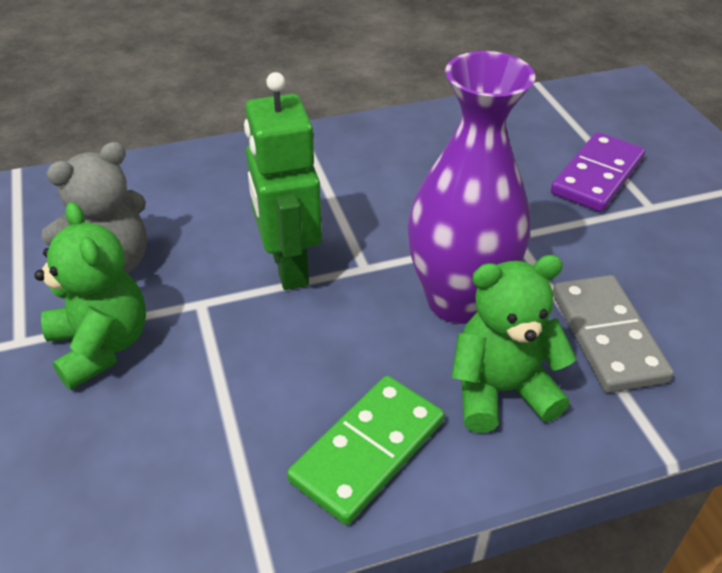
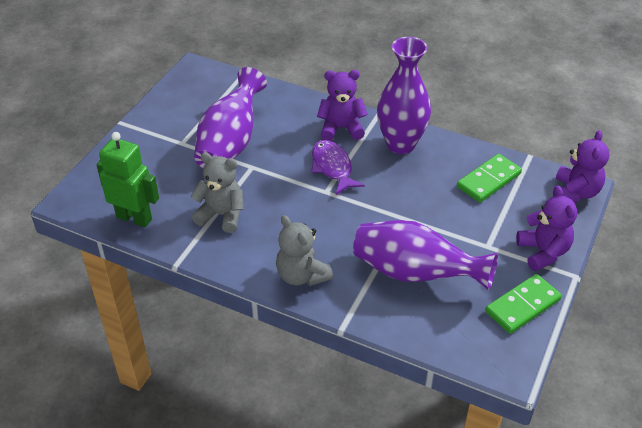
green domino: [287,376,444,525] = 1 -> [457,154,522,203] [485,274,562,334] = 2
green teddy bear: [34,202,146,390] [451,255,577,433] = 2 -> none = 0
grey domino: [553,275,674,393] = 1 -> none = 0
grey teddy bear: [41,142,147,274] = 1 -> [191,153,244,233] [276,215,333,286] = 2
purple domino: [551,132,645,212] = 1 -> none = 0
purple fish: none = 0 -> [311,140,365,195] = 1
purple teddy bear: none = 0 -> [317,70,368,141] [516,186,577,271] [553,130,609,202] = 3
purple vase: [408,51,535,324] = 1 -> [194,67,267,169] [353,220,498,291] [377,37,431,154] = 3

